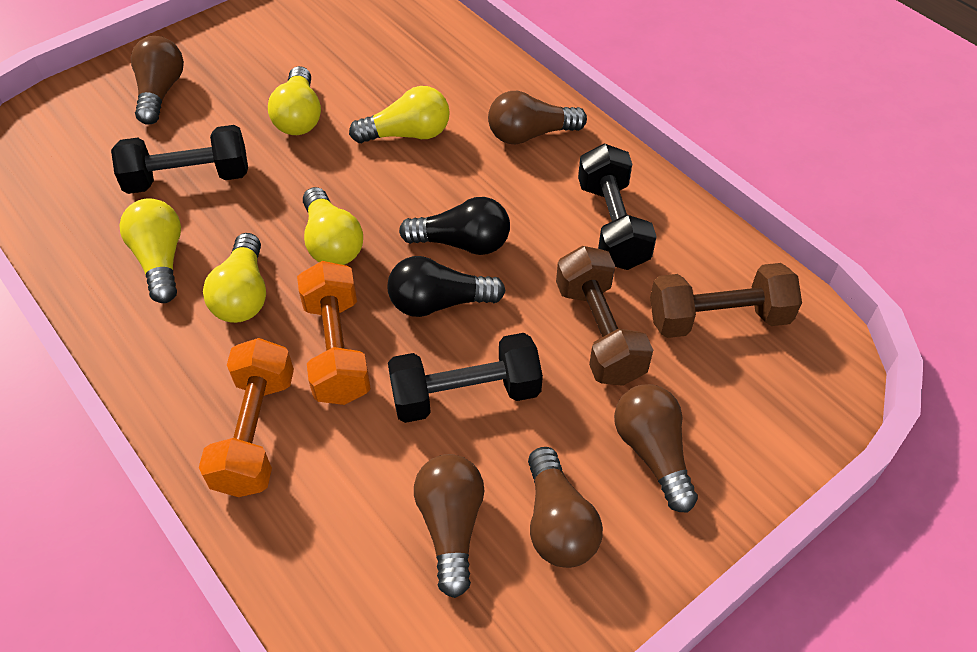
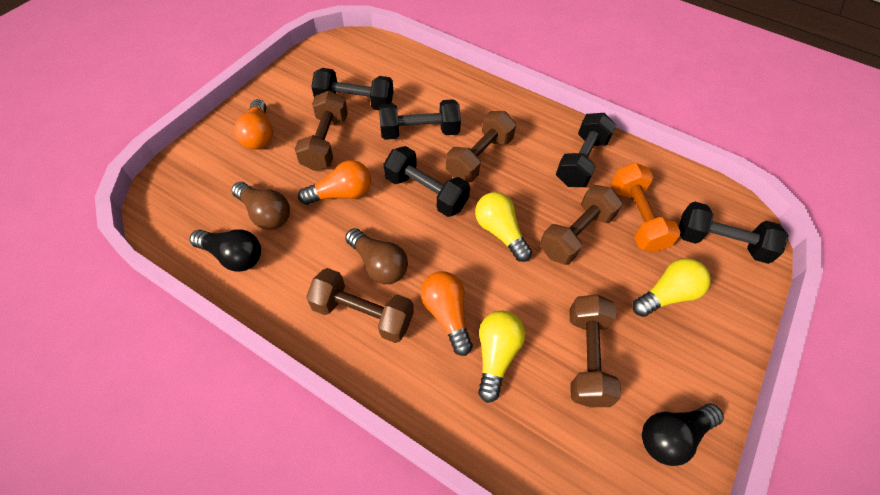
black dumbbell: [111,125,248,194] [388,333,543,423] [578,144,657,270] = 3 -> [311,68,393,110] [379,99,461,140] [384,146,470,217] [556,113,616,187] [679,202,789,264] = 5
brown dumbbell: [556,246,653,386] [650,263,802,338] = 2 -> [295,90,348,171] [306,268,414,343] [446,111,516,182] [540,185,623,265] [570,294,621,407] = 5
brown light bulb: [131,36,184,125] [414,454,484,598] [488,91,587,144] [528,447,603,568] [614,384,698,512] = 5 -> [232,182,290,230] [345,228,408,284] = 2
orange dumbbell: [199,338,294,497] [297,261,371,405] = 2 -> [611,163,681,253] = 1
orange light bulb: none = 0 -> [234,99,273,149] [298,160,371,205] [421,271,473,356] = 3
yellow light bulb: [119,198,181,303] [203,233,266,323] [268,66,321,135] [303,187,363,265] [349,86,450,143] = 5 -> [475,192,532,262] [478,311,525,403] [632,258,711,317] = 3

